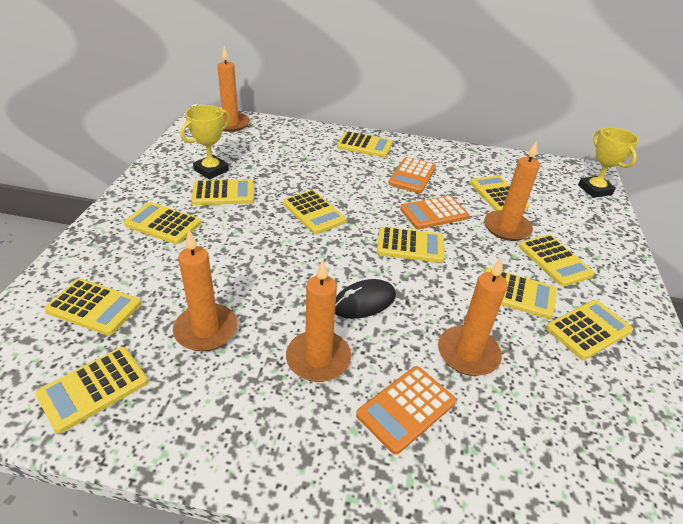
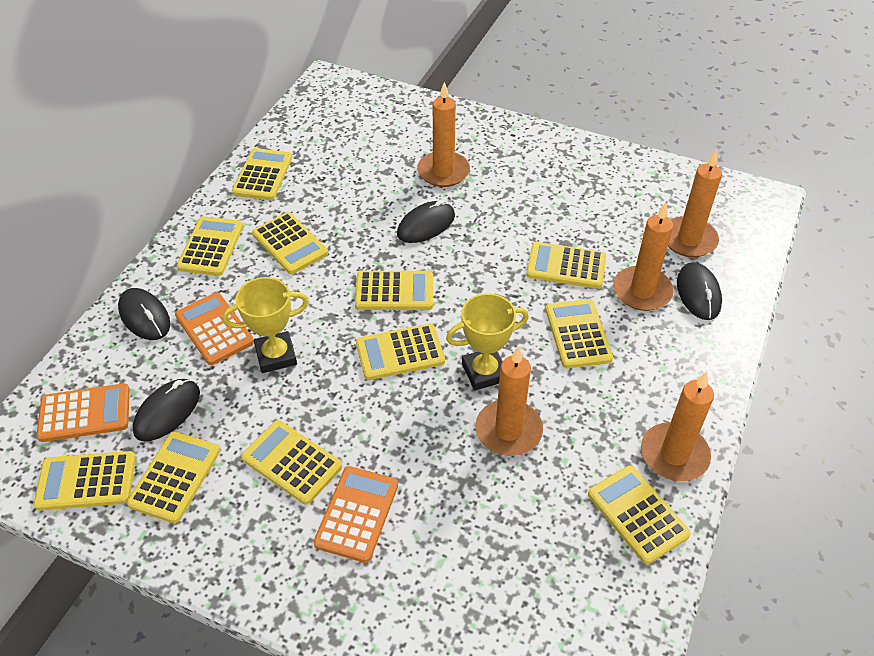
black mouse: [335,279,396,319] = 1 -> [118,288,170,340] [133,379,200,441] [397,200,455,243] [677,262,722,320] = 4

